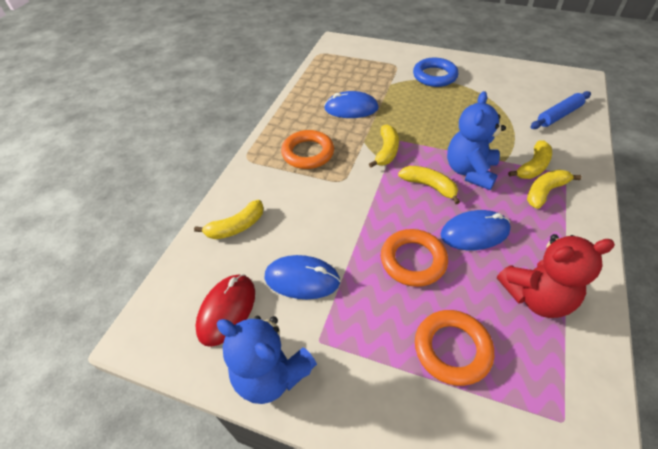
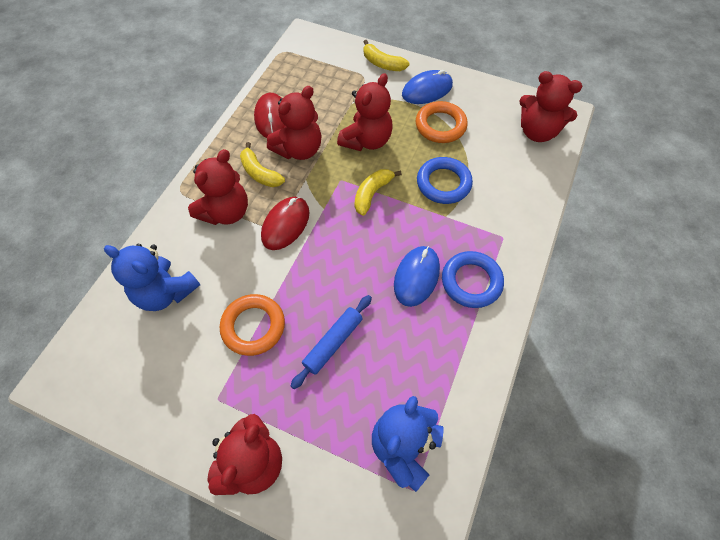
blue mouse: [265,255,340,299] [324,91,378,118] [441,210,511,250] = 3 -> [394,246,440,307] [402,70,453,104] = 2
blue ring: [413,57,458,87] = 1 -> [417,157,473,204] [442,251,504,308] = 2
orange ring: [281,130,334,169] [381,229,448,287] [415,310,494,386] = 3 -> [220,294,285,356] [416,101,468,143] = 2
red mouse: [195,274,255,347] = 1 -> [254,93,285,138] [261,197,310,250] = 2
red teddy bear: [497,234,615,318] = 1 -> [188,149,248,225] [207,414,282,495] [267,86,322,160] [337,73,393,151] [519,71,582,142] = 5
yellow banana: [194,200,264,239] [369,125,399,168] [398,166,460,204] [508,140,552,179] [527,170,582,209] = 5 -> [240,142,285,187] [355,169,402,216] [363,40,409,71] = 3

